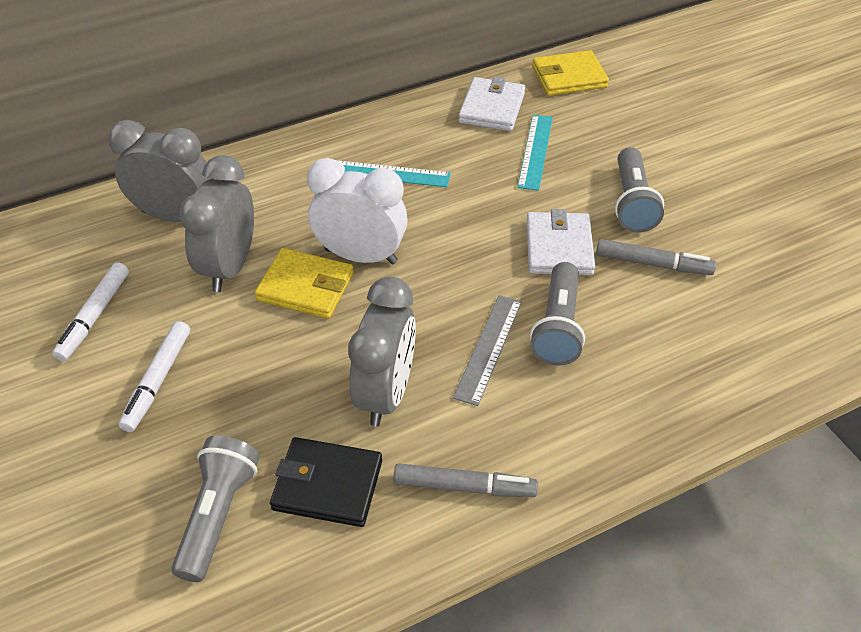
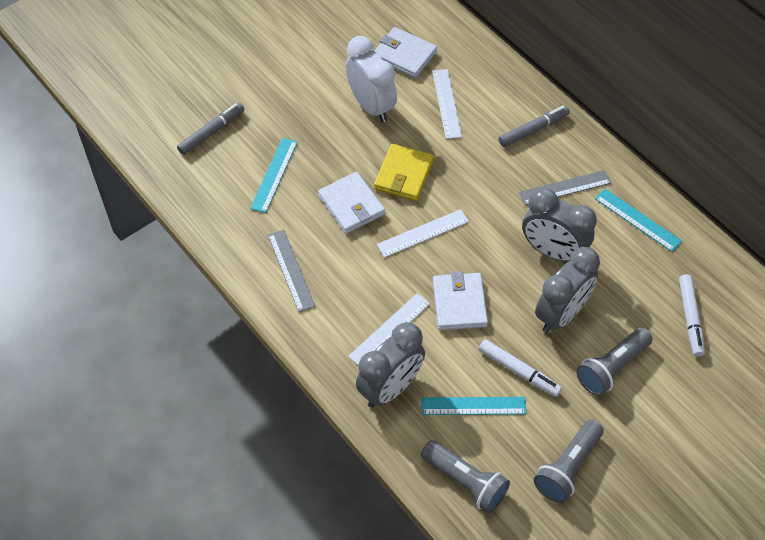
black wallet: [270,437,382,527] = 1 -> none = 0
grey ruler: [453,295,522,406] = 1 -> [268,230,316,312] [519,170,611,206] = 2
turquoise ruler: [337,160,451,187] [517,115,553,191] = 2 -> [250,138,298,213] [421,397,526,415] [595,189,682,252] = 3
white ruler: none = 0 -> [348,293,430,366] [377,209,469,258] [432,69,462,139] = 3
white wallet: [459,77,525,131] [526,209,595,275] = 2 -> [318,172,385,234] [374,27,437,78] [433,271,488,330] = 3
yellow wallet: [255,248,354,319] [532,50,609,96] = 2 -> [374,144,434,201] = 1

